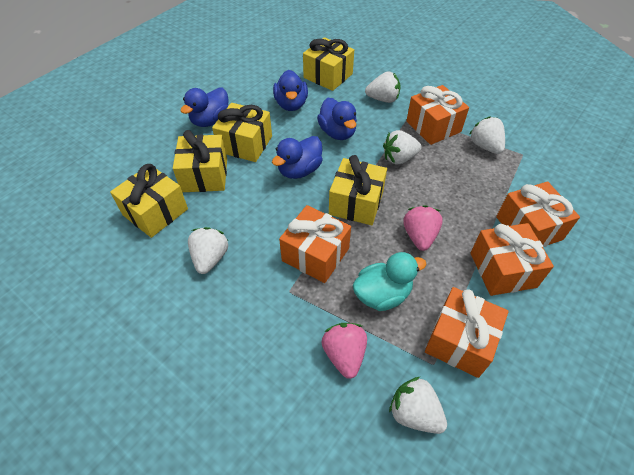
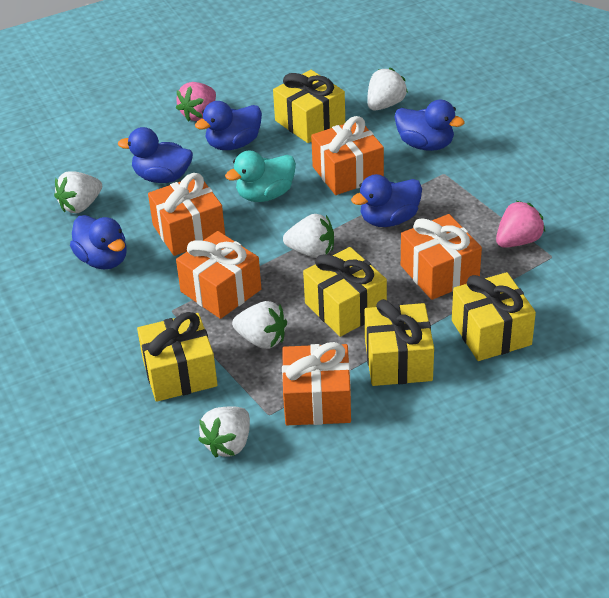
blue duck: [180,88,229,127] [272,136,323,179] [273,70,308,111] [317,98,357,140] = 4 -> [70,215,127,269] [118,127,193,183] [195,101,262,150] [351,174,422,227] [394,100,465,151] = 5

